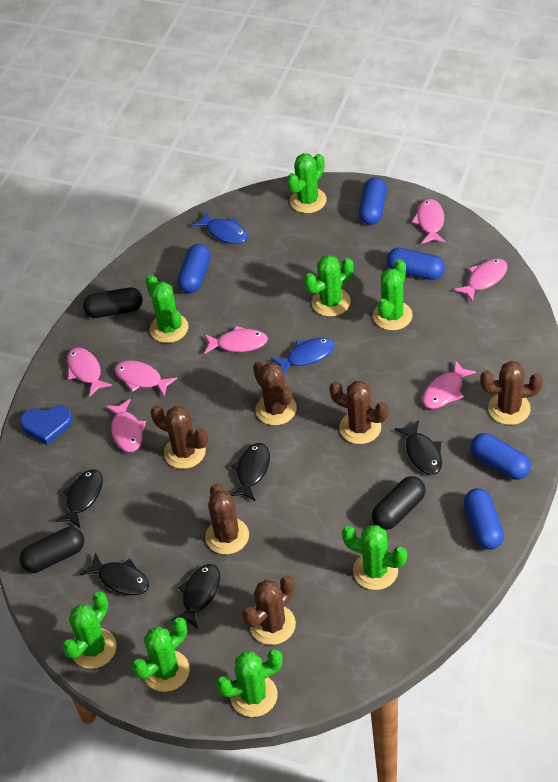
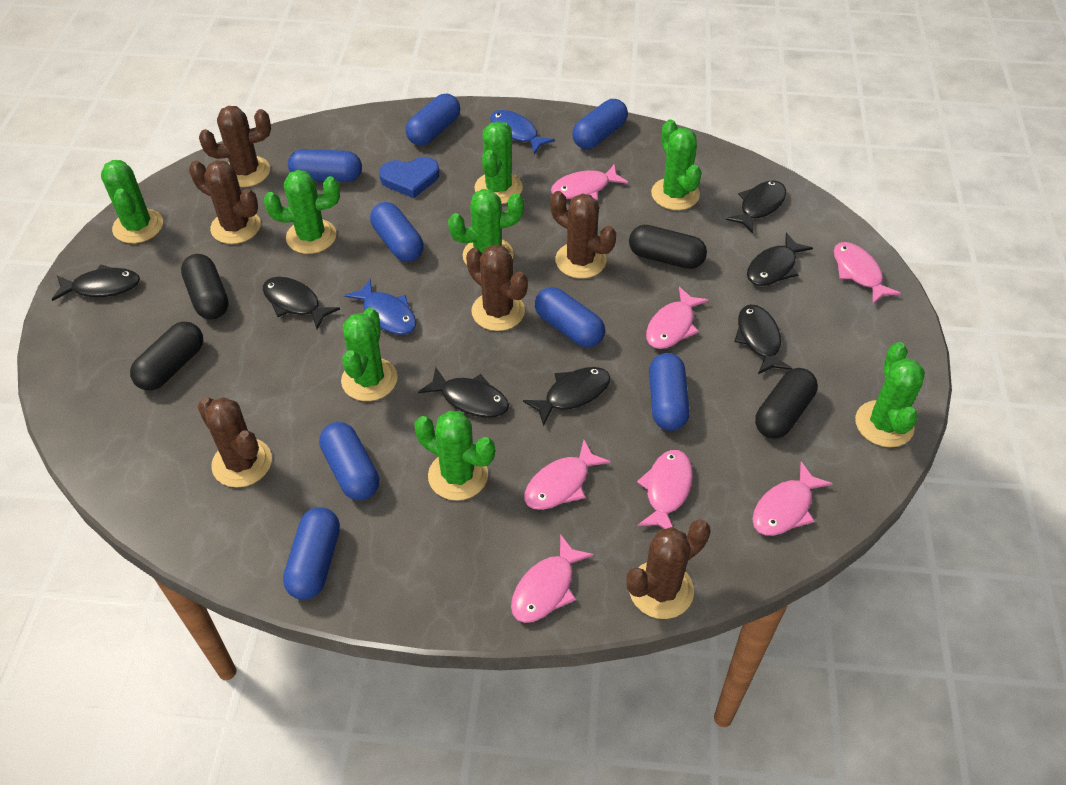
black capsule: [20,527,84,573] [83,287,143,318] [372,476,426,530] = 3 -> [130,322,203,391] [181,254,229,319] [629,225,707,269] [755,368,818,439] = 4
black fish: [56,469,103,529] [80,553,149,595] [171,564,220,629] [230,443,270,501] [395,420,442,475] = 5 -> [52,264,140,301] [263,277,340,329] [418,367,509,418] [523,367,610,426] [726,181,786,233] [734,305,793,374] [747,233,813,286] = 7
blue capsule: [177,244,211,293] [359,177,387,225] [387,248,445,280] [464,488,504,550] [471,433,531,480] = 5 -> [283,507,340,600] [288,149,362,182] [319,422,379,501] [370,202,424,262] [406,94,460,146] [535,287,605,348] [572,99,628,149] [649,353,690,431] = 8

